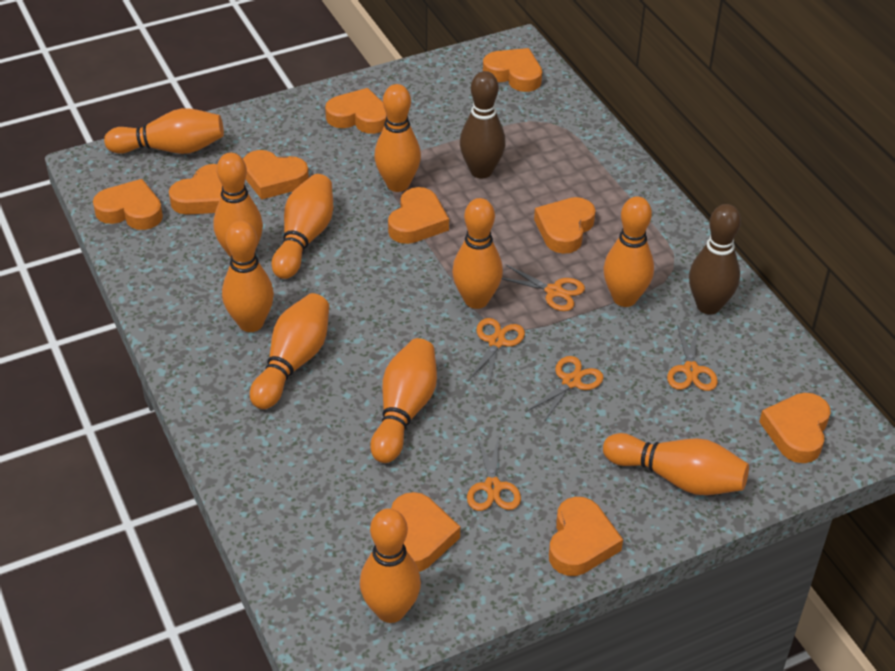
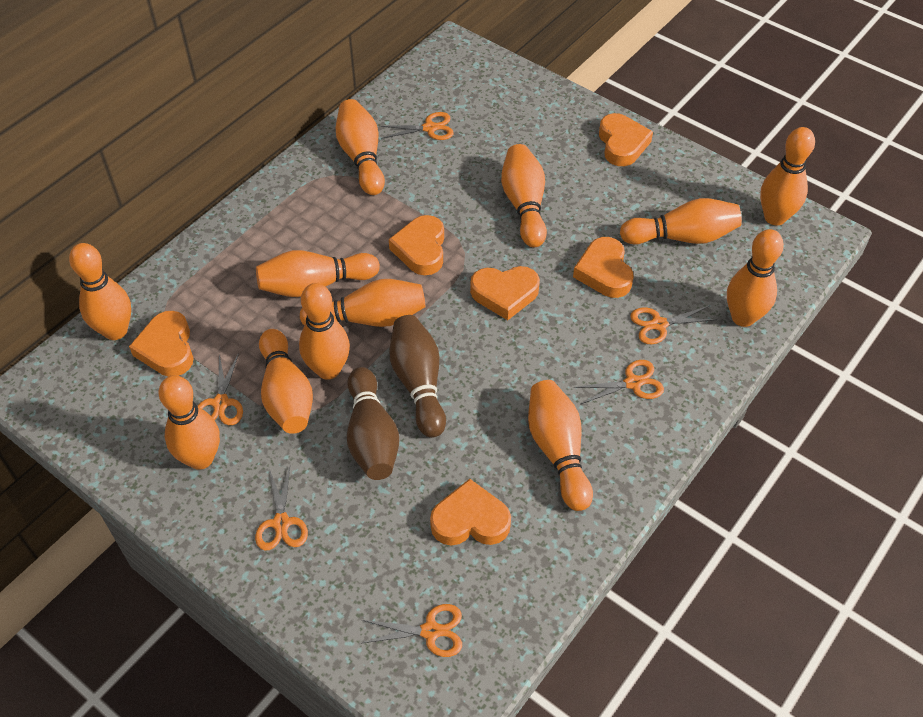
orange bowling pin: [104,108,224,154] [213,153,263,258] [222,221,274,332] [250,293,329,409] [272,174,333,279] [360,508,421,623] [370,338,437,463] [374,84,421,192] [452,198,503,309] [603,433,749,495] [604,196,654,307] = 11 -> [69,243,131,340] [159,375,220,470] [256,250,380,297] [259,329,313,434] [299,283,350,380] [300,279,426,327] [336,99,385,195] [501,144,547,247] [528,380,593,511] [620,198,742,245] [727,229,784,327] [760,127,815,225] = 12
orange heart: [93,179,163,230] [169,164,222,215] [243,150,309,200] [325,88,387,134] [388,187,449,244] [391,492,460,572] [483,48,542,92] [534,197,596,254] [549,497,623,576] [759,393,830,463] = 10 -> [129,311,194,377] [389,215,444,275] [430,479,511,546] [470,266,540,320] [573,237,634,298] [599,113,653,166] = 6
orange scissors: [467,436,521,511] [468,318,525,384] [502,264,585,311] [526,356,604,423] [667,325,718,391] = 5 -> [198,353,243,425] [255,466,308,551] [362,604,462,657] [380,112,454,140] [574,360,664,404] [630,306,717,344] = 6

